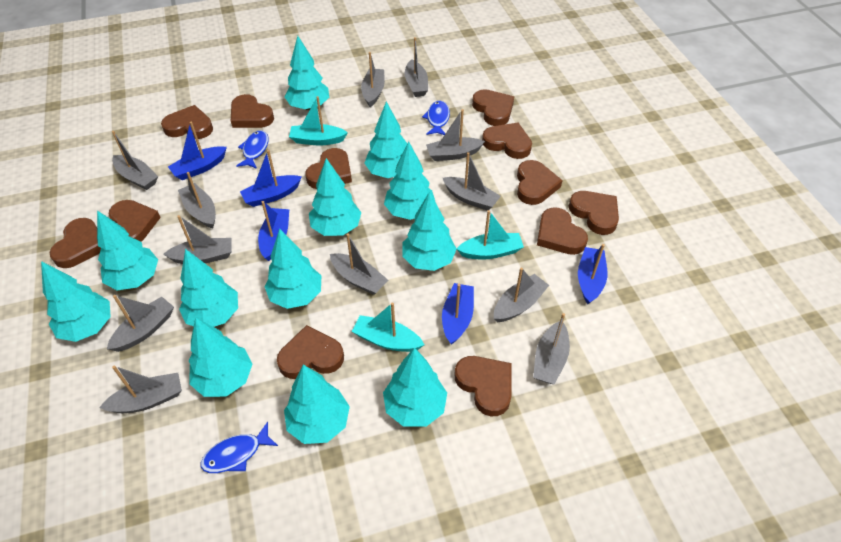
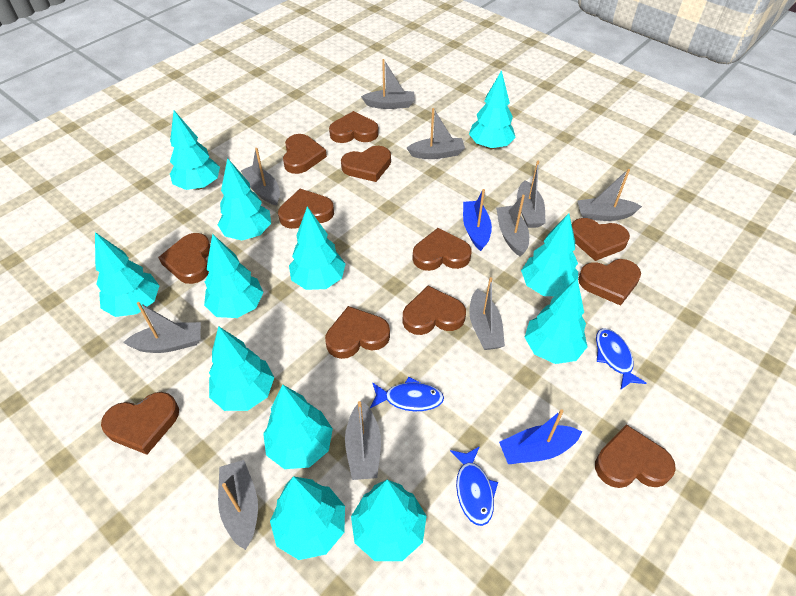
blue boat: [168,122,227,180] [240,150,302,207] [258,201,289,261] [442,283,474,345] [578,244,607,304] = 5 -> [463,189,492,251] [499,409,582,464] = 2
grey boat: [99,365,182,413] [107,295,174,352] [112,131,158,190] [163,215,232,264] [178,172,216,228] [330,233,389,295] [361,52,385,107] [405,37,428,97] [426,109,485,161] [443,152,501,211] [494,268,549,322] [533,313,570,384] = 12 -> [123,302,201,353] [218,460,258,550] [241,148,280,206] [345,401,381,480] [361,59,414,109] [407,108,465,159] [469,277,505,350] [496,194,529,257] [517,161,546,228] [577,169,642,221] = 10
turquoise boat: [289,96,348,146] [352,303,424,352] [457,210,524,259] = 3 -> none = 0

